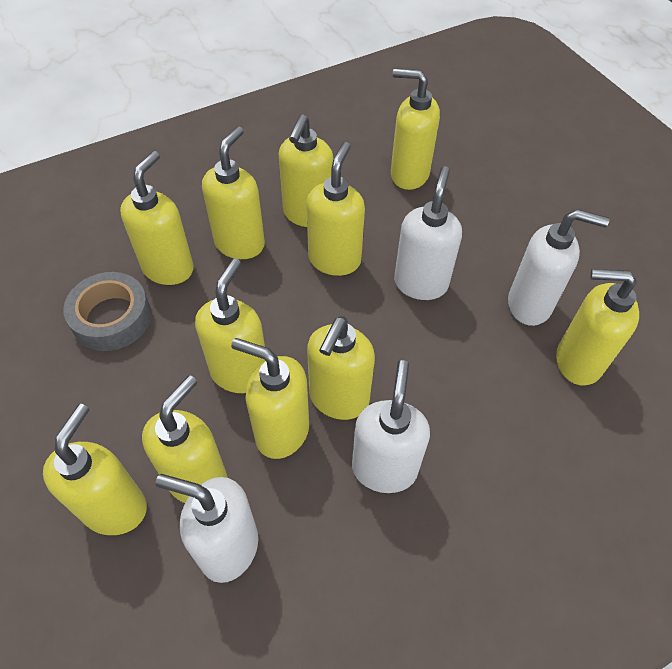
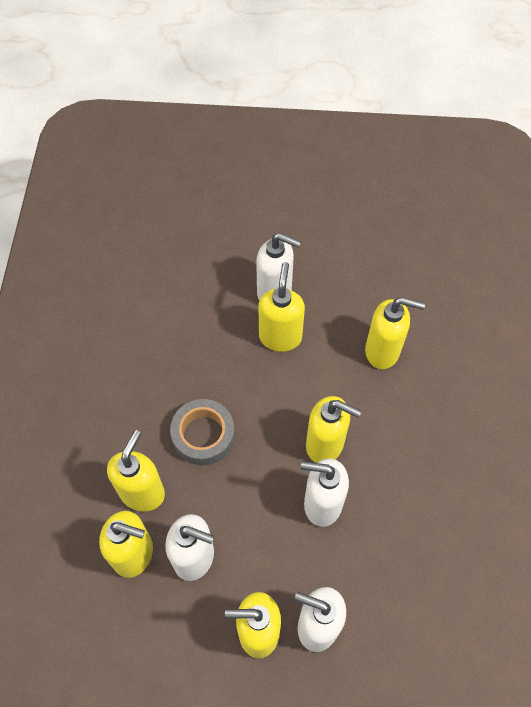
yellow soap dispenser: [43,404,147,535] [120,151,194,285] [142,375,228,503] [195,258,265,393] [202,126,265,259] [231,338,309,459] [279,115,333,227] [306,142,365,276] [307,316,375,420] [391,68,440,190] [556,269,639,386] = 11 -> [99,511,153,578] [107,430,165,512] [225,592,281,658] [259,262,305,352] [306,396,362,463] [365,297,425,369] = 6

